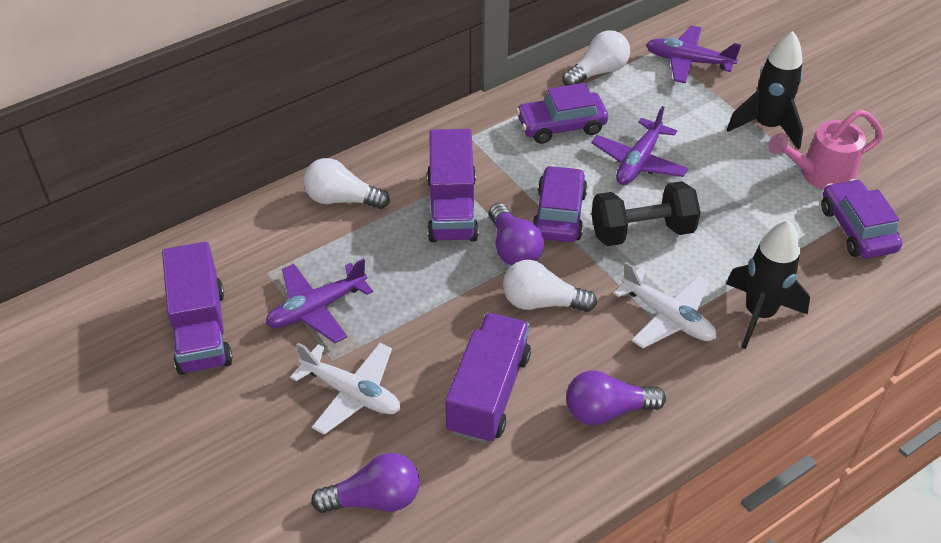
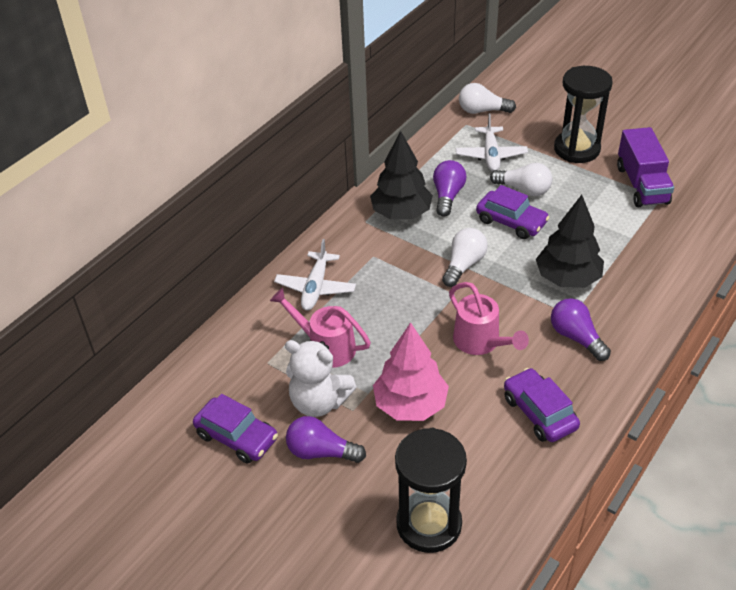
black dumbbell: [591,181,701,246] = 1 -> none = 0
black hourglass: none = 0 -> [395,428,467,553] [554,66,613,163] = 2
black rocket: [726,220,810,349] [727,31,803,149] = 2 -> none = 0
black tree: none = 0 -> [370,131,433,219] [536,195,604,288] = 2
pink tree: none = 0 -> [373,322,449,421] = 1
pink watering can: [769,109,883,190] = 1 -> [270,288,371,368] [449,282,529,355] = 2
purple plane: [266,259,373,343] [591,106,688,185] [646,26,741,83] = 3 -> none = 0
purple truck: [162,242,233,375] [427,129,479,242] [445,313,531,443] = 3 -> [617,127,674,207] = 1
white teddy bear: none = 0 -> [285,340,357,417] = 1

